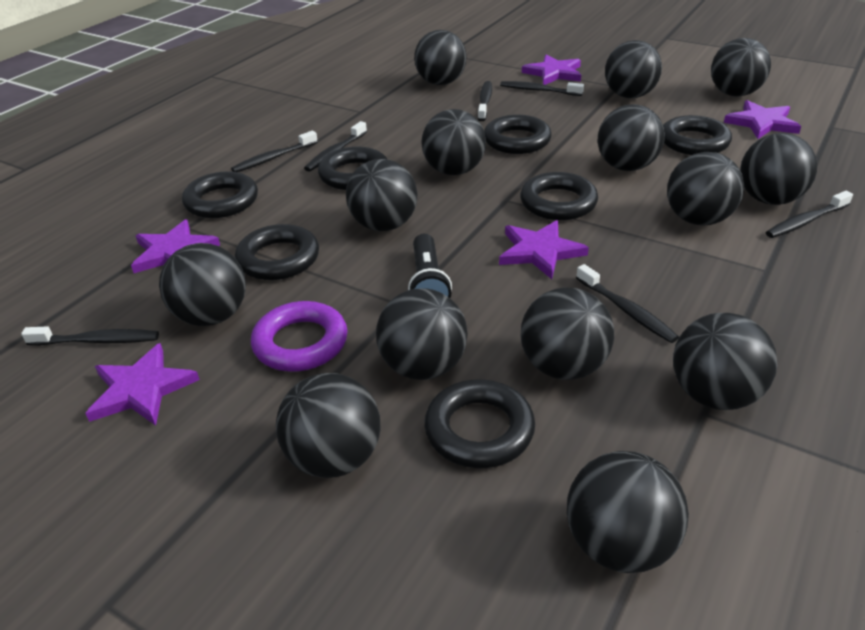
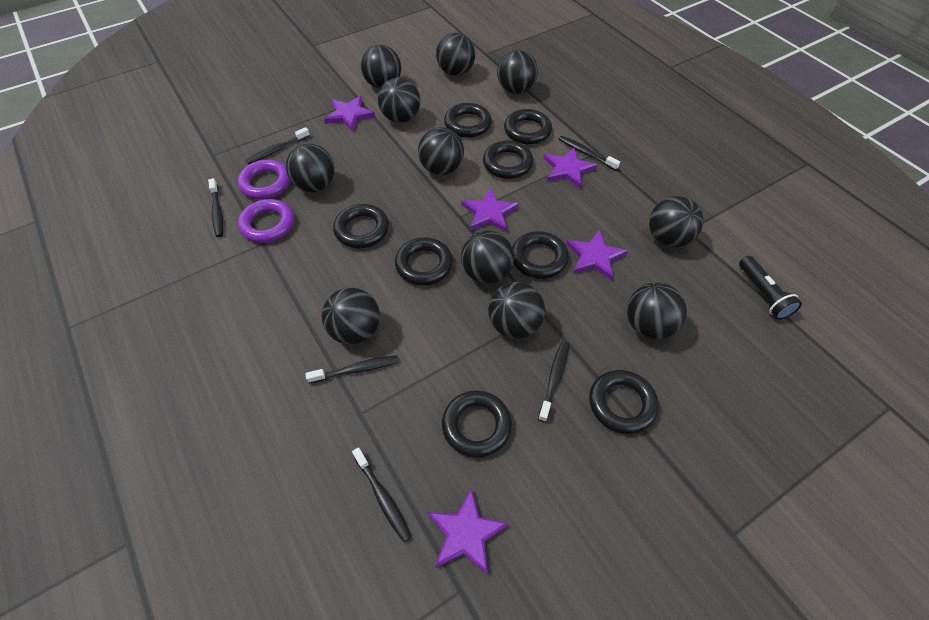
black ball: [159,243,246,326] [276,373,380,478] [346,159,417,231] [376,288,468,380] [414,30,467,85] [422,109,486,175] [521,287,614,380] [567,451,689,573] [598,104,665,171] [605,40,662,98] [667,152,744,225] [673,313,777,410] [711,38,771,97] [740,133,817,205] = 14 -> [286,143,335,192] [322,288,380,345] [361,45,401,89] [378,77,421,123] [418,127,464,175] [436,32,475,76] [461,230,514,284] [488,282,545,339] [497,50,538,94] [627,282,687,339] [649,196,703,247] = 11
black ring: [182,171,258,218] [235,224,319,280] [318,147,388,190] [424,379,535,468] [484,115,552,154] [520,172,598,220] [663,115,732,155] = 7 -> [333,204,389,248] [395,237,453,286] [442,390,512,458] [444,103,492,138] [483,141,533,179] [504,109,552,144] [512,231,569,279] [589,370,658,434] = 8
black toothbrush: [21,327,159,346] [231,131,318,172] [304,121,367,172] [478,81,492,121] [500,81,584,96] [576,264,679,343] [766,191,853,238] = 7 -> [208,178,223,237] [246,127,310,164] [306,355,399,383] [352,447,412,542] [538,341,569,422] [558,136,620,171] = 6
purple ring: [251,301,348,372] = 1 -> [238,160,290,199] [238,199,294,243] = 2

